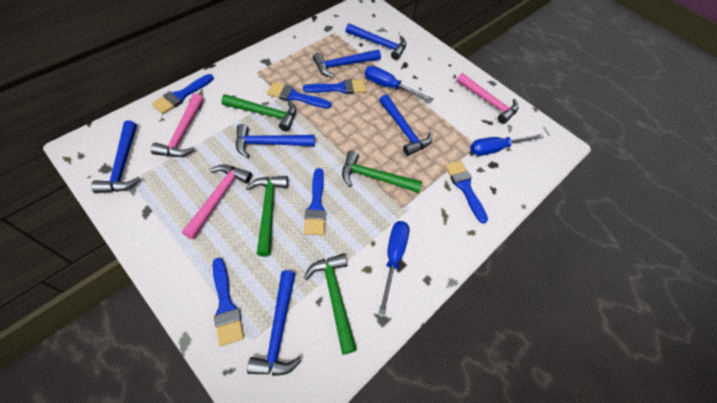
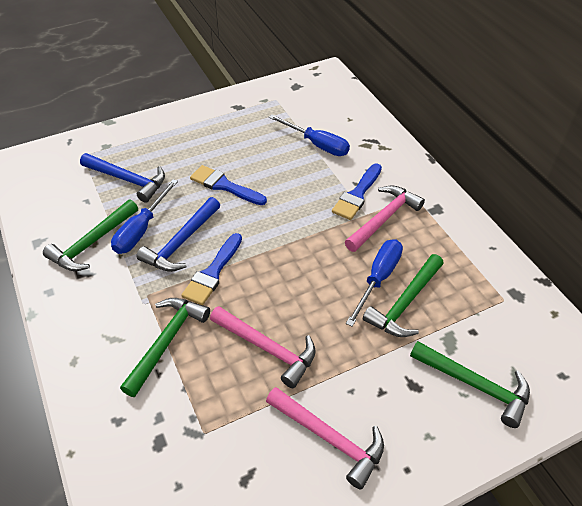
blue brush: [152,74,214,114] [213,258,244,346] [267,82,331,108] [303,79,366,94] [304,168,326,235] [445,161,488,223] = 6 -> [181,233,242,305] [190,165,267,205] [332,163,382,220] = 3
blue hammer: [91,121,141,193] [236,124,315,158] [247,271,302,376] [313,50,381,78] [346,23,406,60] [379,94,432,156] = 6 -> [80,153,165,203] [136,197,220,272] = 2

